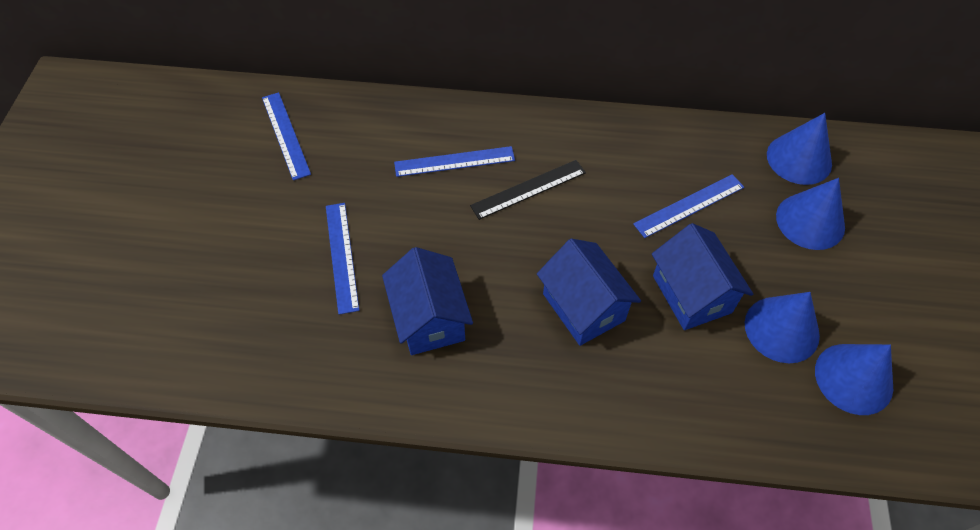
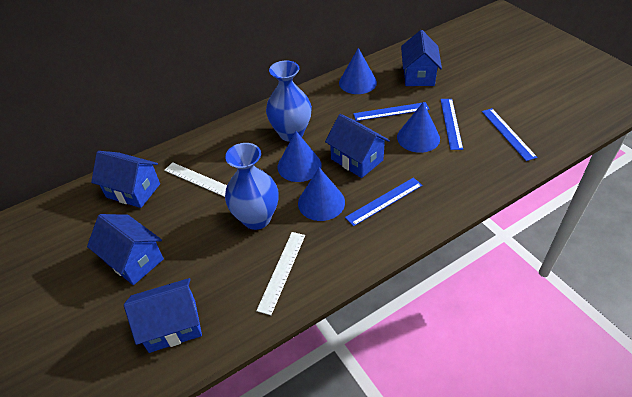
black ruler: [470,160,586,220] = 1 -> none = 0
blue house: [382,247,473,355] [537,239,641,346] [652,223,753,330] = 3 -> [87,214,164,285] [91,151,160,208] [124,278,202,353] [325,114,390,178] [401,30,442,86] = 5
blue vase: none = 0 -> [225,143,278,230] [266,61,312,142] = 2
white ruler: none = 0 -> [164,162,227,197] [256,232,305,315] = 2

